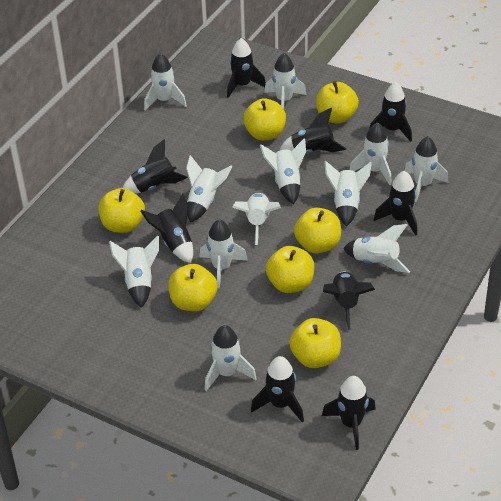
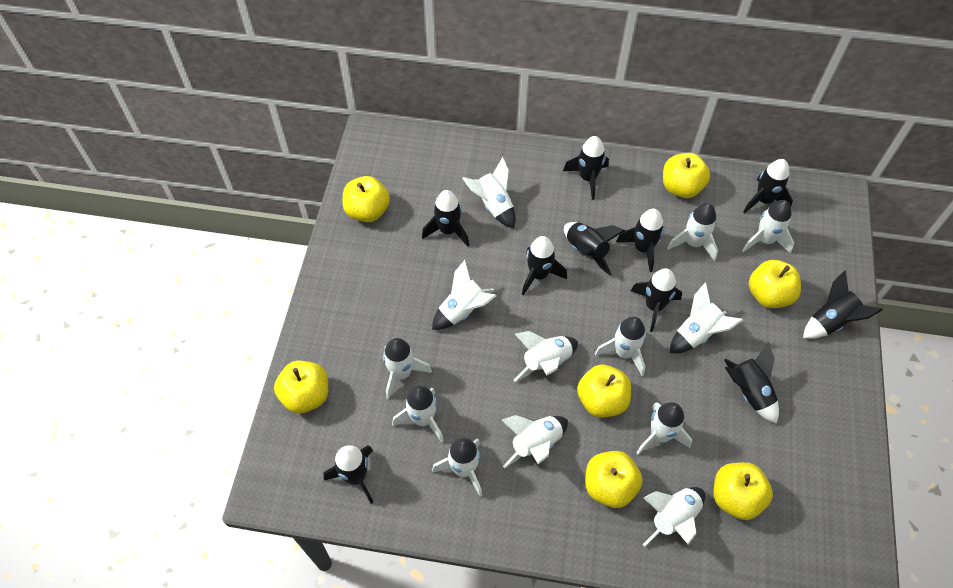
black rocket: [123,139,188,194] [141,194,193,263] [227,38,266,98] [251,356,304,422] [280,107,346,154] [322,376,376,450] [323,271,375,330] [369,82,412,142] [373,171,417,236] = 9 -> [324,445,374,504] [422,190,469,247] [522,236,567,296] [563,136,609,200] [564,222,625,275] [616,209,664,272] [631,268,682,332] [724,342,779,424] [743,159,793,214] [803,271,883,339] = 10
white rocket: [109,236,159,308] [144,53,187,111] [186,155,232,223] [200,219,248,288] [205,325,257,391] [232,193,281,245] [260,138,306,204] [264,53,306,109] [324,161,372,227] [343,224,410,273] [349,122,392,185] [405,136,448,202] = 12 -> [383,338,432,400] [392,386,444,443] [432,260,496,330] [432,438,482,497] [462,157,516,229] [502,415,568,468] [514,331,578,382] [595,317,646,376] [636,402,692,455] [643,487,705,547] [667,203,718,261] [670,283,743,353] [742,200,794,254] = 13

